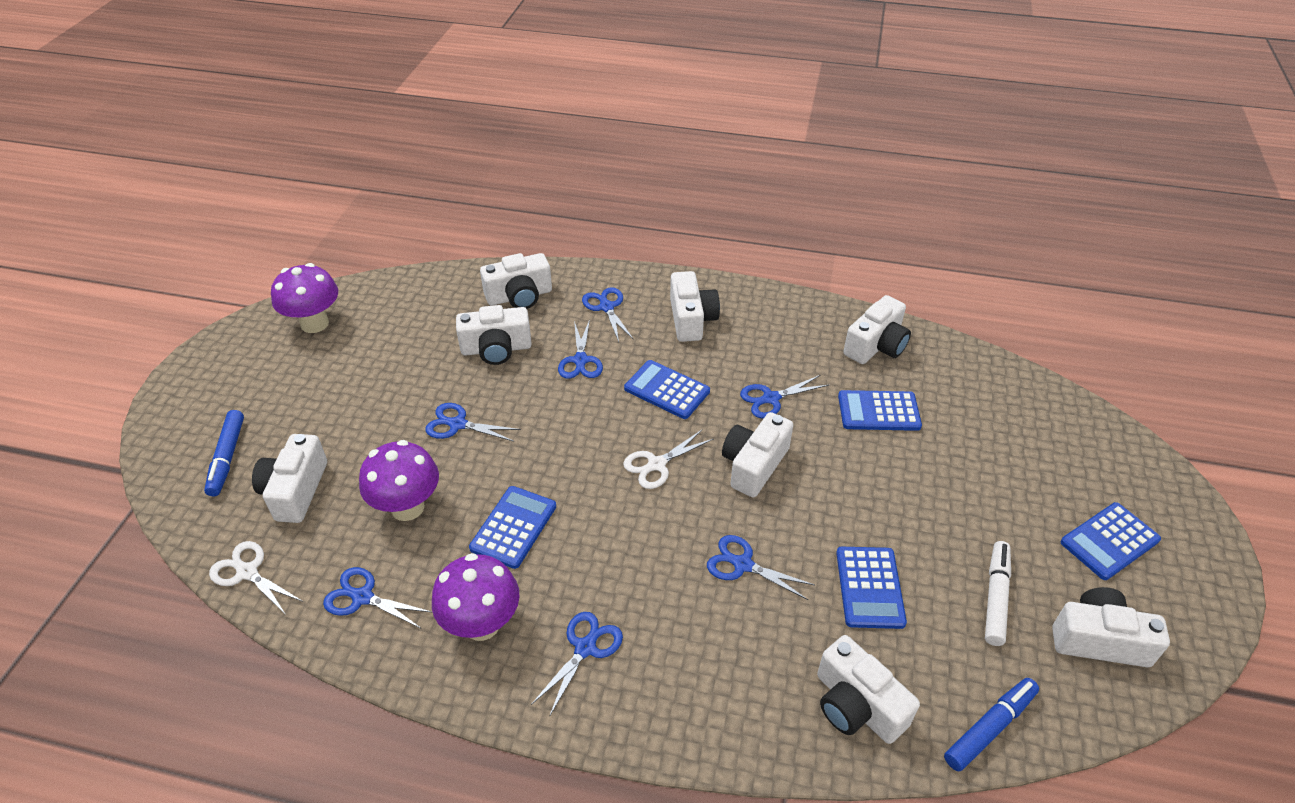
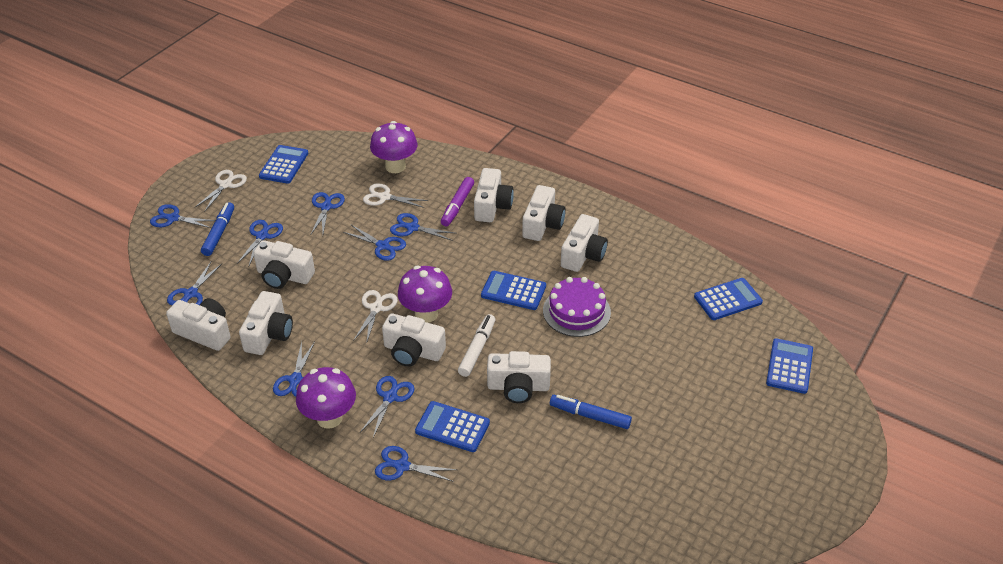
blue scissors: [323,567,433,629] [425,403,521,442] [531,612,623,717] [558,319,603,379] [582,287,634,342] [707,535,814,600] [740,375,829,418] = 7 -> [150,204,216,228] [167,262,222,305] [237,220,283,267] [273,341,315,397] [311,192,345,234] [343,225,406,261] [360,376,414,437] [375,446,457,482] [390,213,455,240] = 9
purple cake: none = 0 -> [543,277,611,337] = 1
purple marker: none = 0 -> [441,177,474,226] = 1
white scissors: [209,541,303,615] [623,429,713,489] = 2 -> [194,170,247,212] [353,290,398,344] [363,183,428,208] = 3

